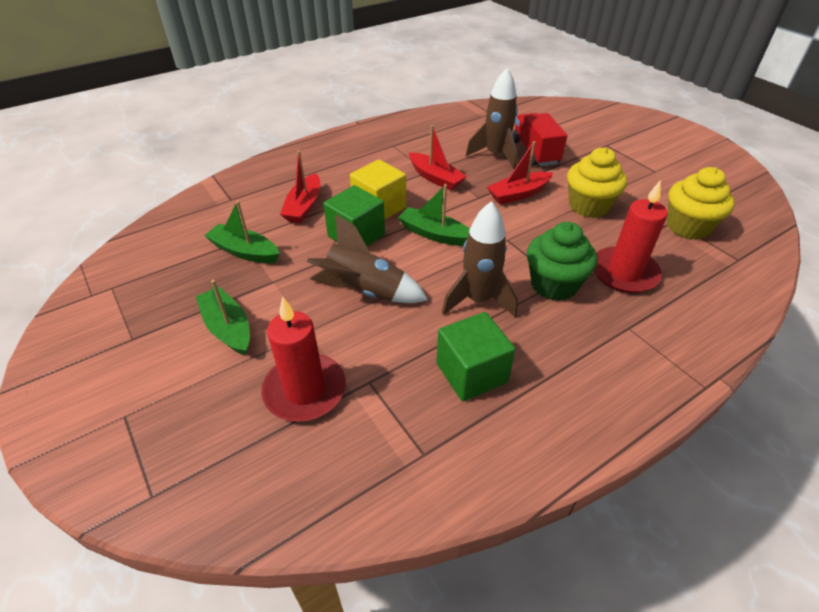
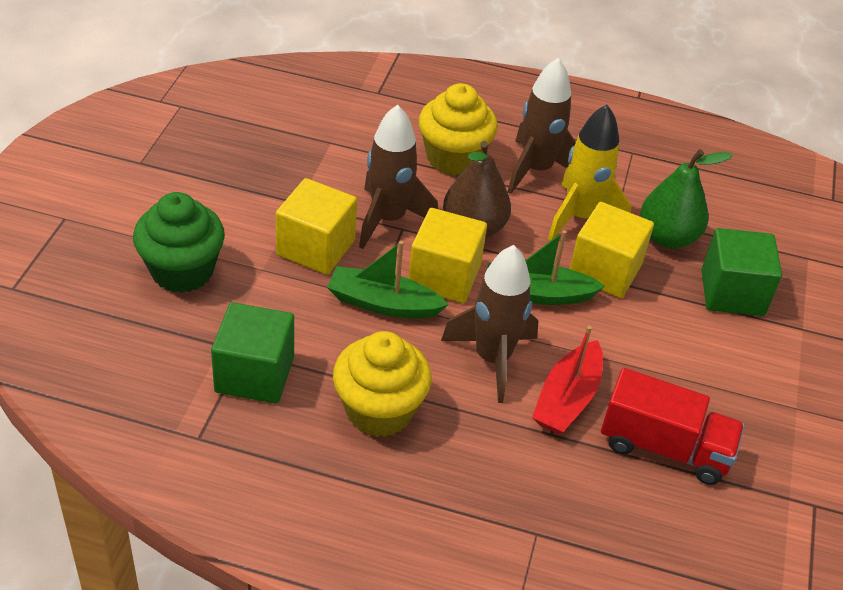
brown pear: none = 0 -> [443,141,511,238] = 1
green boat: [196,280,250,356] [204,201,280,263] [398,184,470,246] = 3 -> [327,241,449,318] [488,230,605,305] = 2
green pear: none = 0 -> [640,149,733,249] = 1
red boat: [280,151,320,223] [409,125,467,191] [487,141,553,204] = 3 -> [532,326,603,434] = 1
red candle: [261,296,346,422] [594,180,668,293] = 2 -> none = 0
yellow cube: [350,160,406,219] = 1 -> [276,178,357,275] [408,208,487,303] [570,202,654,298] = 3
yellow rocket: none = 0 -> [548,104,631,241] = 1

